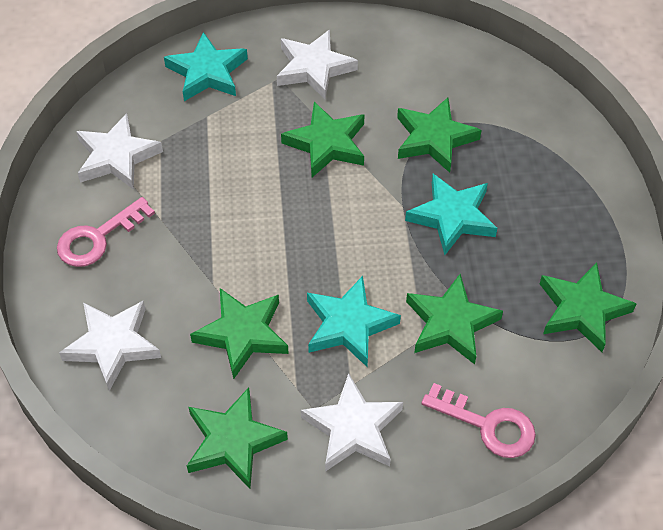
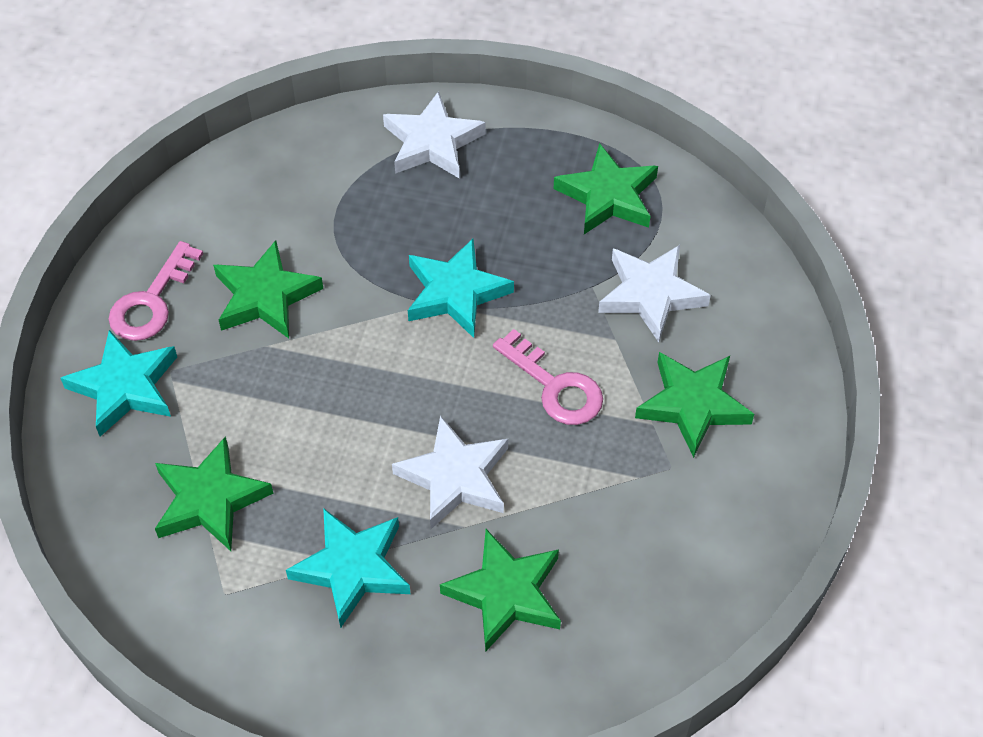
green star: [187,388,288,489] [190,288,289,379] [281,102,364,177] [397,97,482,173] [406,274,503,364] [540,262,637,352] = 6 -> [155,436,274,551] [213,240,323,338] [440,529,561,652] [553,143,658,234] [635,352,754,458] = 5
white star: [59,300,161,391] [76,113,163,190] [277,29,358,99] [301,373,403,472] = 4 -> [383,91,485,178] [392,415,508,529] [598,245,711,342] = 3

